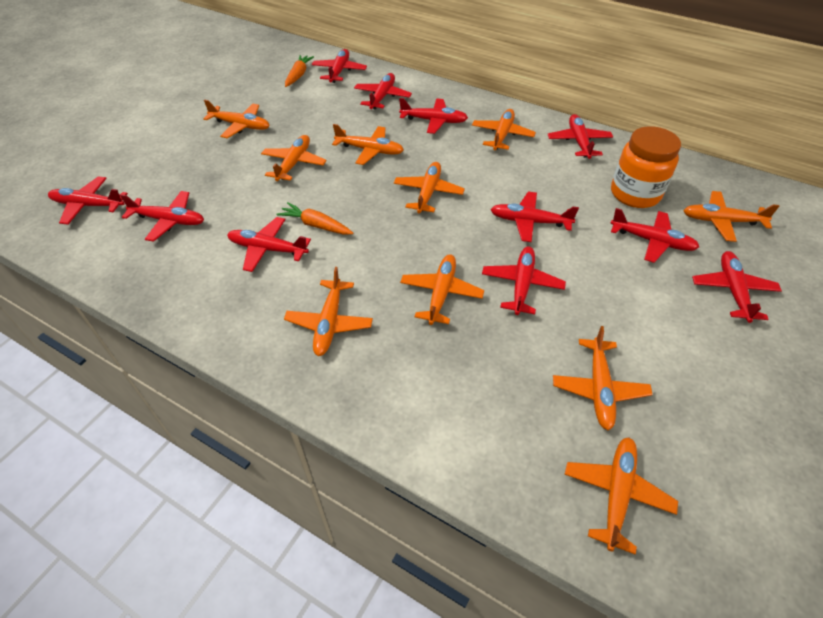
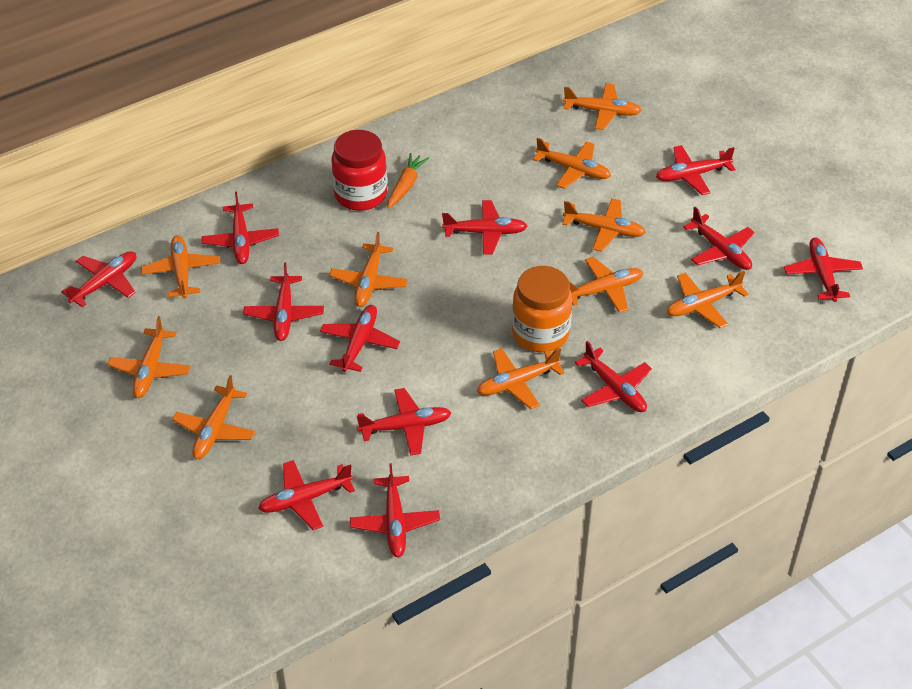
orange carrot: [276,202,353,235] [285,55,314,87] = 2 -> [387,153,429,209] = 1
red jar: none = 0 -> [332,130,387,211] = 1
red plane: [48,176,128,225] [120,191,204,242] [227,217,311,272] [312,49,367,83] [354,73,412,109] [399,98,468,134] [482,246,566,315] [490,192,579,242] [547,114,613,159] [610,208,699,263] [692,251,782,323] = 11 -> [61,251,136,307] [202,192,279,264] [243,263,324,341] [258,460,355,530] [320,305,400,372] [350,463,440,558] [357,388,451,456] [442,200,527,255] [575,341,652,412] [656,145,736,195] [683,207,755,270] [784,238,863,302] = 12

